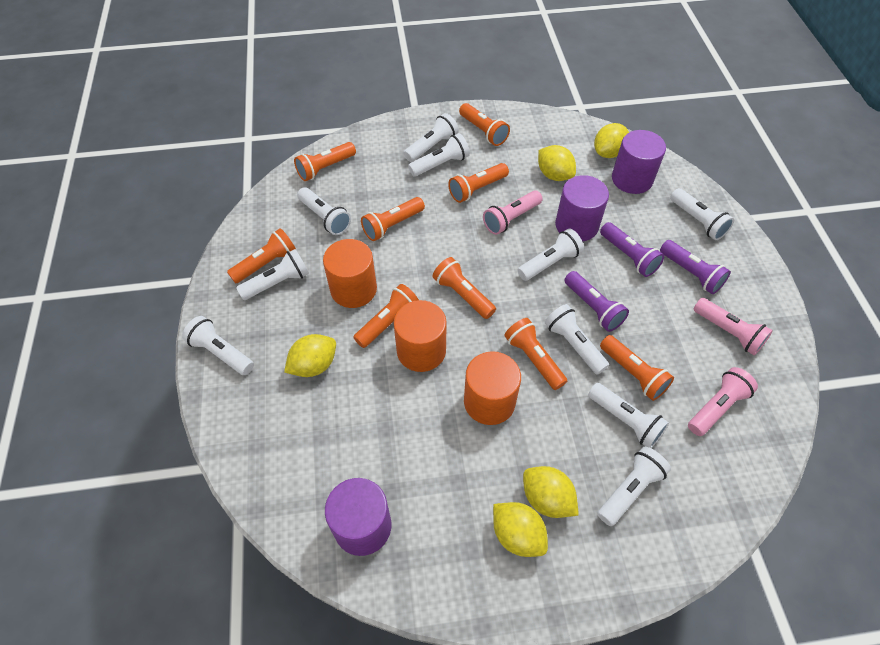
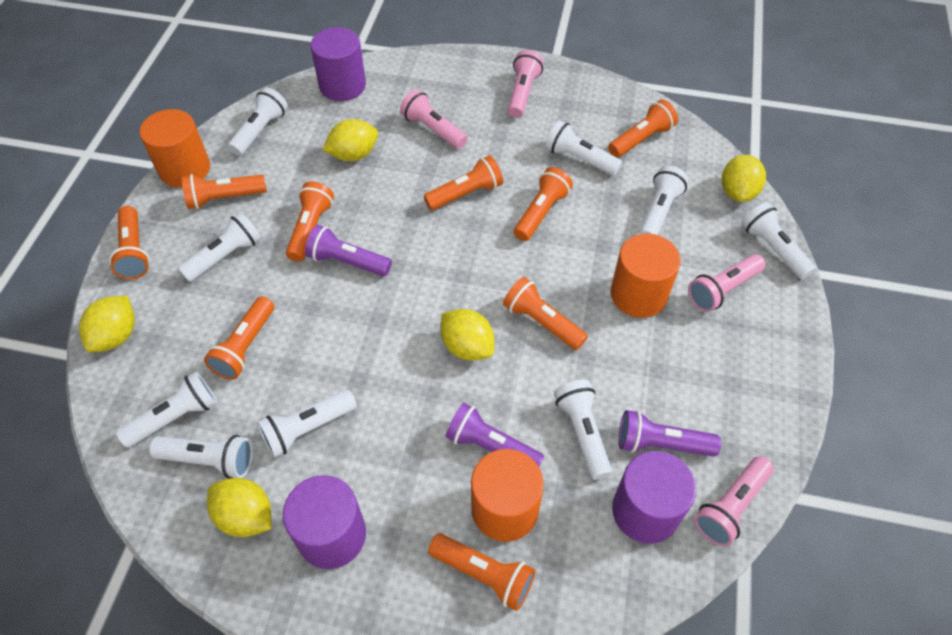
pink flashlight: [483,190,543,235] [688,367,758,436] [694,298,773,355] = 3 -> [400,89,468,149] [508,50,543,118] [688,254,766,312] [694,456,774,547] = 4
white flashlight: [182,316,254,375] [236,249,309,300] [297,187,351,235] [404,113,459,162] [408,133,470,177] [518,229,584,281] [545,304,609,375] [588,383,669,448] [597,447,671,526] [670,188,734,240] = 10 -> [116,371,217,448] [149,435,253,479] [178,212,261,282] [228,88,288,156] [257,390,357,458] [545,120,622,176] [554,380,612,480] [639,166,689,235] [741,202,816,280] = 9

